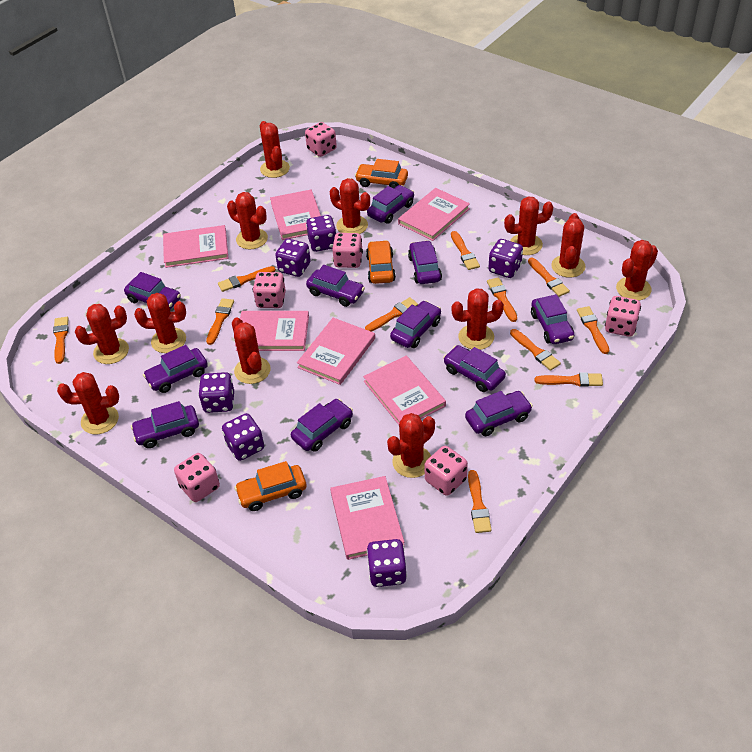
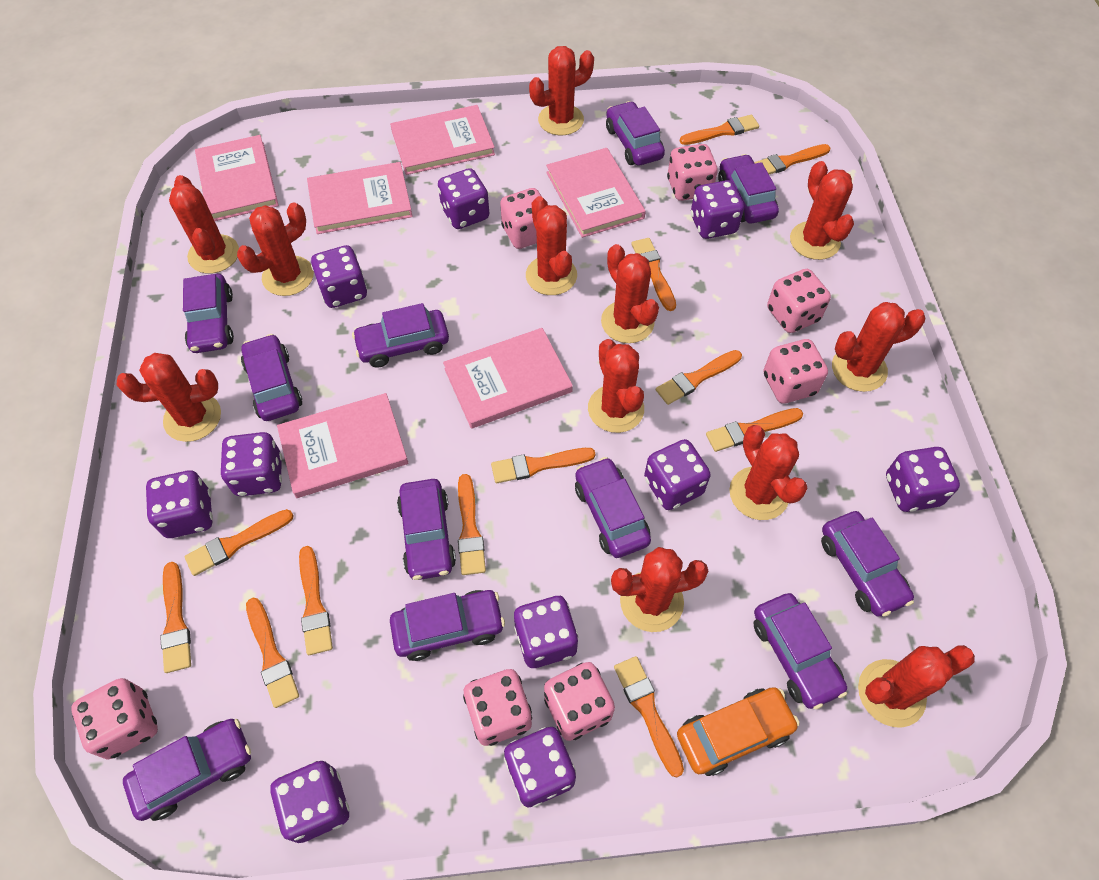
orange brush: [53,317,69,364] [206,298,234,345] [218,266,276,292] [365,297,418,332] [451,231,480,270] [468,470,492,533] [487,277,517,322] [510,329,561,371] [528,258,570,297] [535,372,603,387] [577,306,609,354] = 11 -> [160,562,191,673] [184,509,294,576] [246,598,299,708] [299,546,333,655] [458,474,486,575] [491,448,595,483] [614,656,684,777] [631,238,676,311] [656,350,742,405] [680,115,759,145] [706,408,803,452] [754,144,830,174] = 12
orange car: [234,461,307,511] [355,159,408,189] [366,240,396,284] = 3 -> [677,687,800,776] = 1
pink book: [163,225,229,268] [235,311,309,351] [270,190,321,240] [297,318,375,385] [330,476,405,560] [363,356,446,425] [398,188,470,241] = 7 -> [195,135,279,221] [277,393,408,498] [307,162,413,234] [390,105,495,175] [443,328,573,429] [546,148,646,238] = 6
pink dice: [174,453,220,502] [253,272,286,308] [305,122,337,157] [332,233,363,268] [425,446,468,496] [605,296,641,337] = 6 -> [71,678,158,760] [463,669,532,746] [500,188,541,249] [544,662,615,741] [667,144,718,201] [764,339,828,403] [767,269,831,333] = 7
purple dice: [198,372,234,413] [222,413,264,461] [275,239,311,277] [306,215,336,252] [367,539,407,587] [488,239,523,278] = 6 -> [146,470,213,538] [221,432,282,496] [271,761,349,843] [311,245,367,308] [438,168,490,229] [504,727,576,807] [514,596,578,668] [644,439,711,510] [691,180,744,239] [886,447,960,512] = 10

